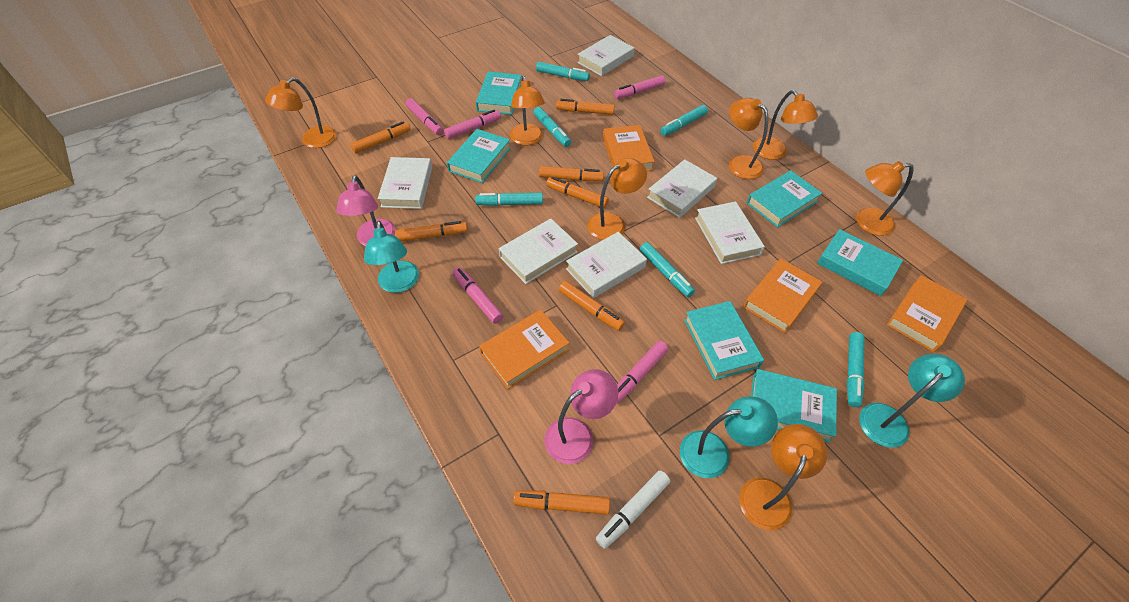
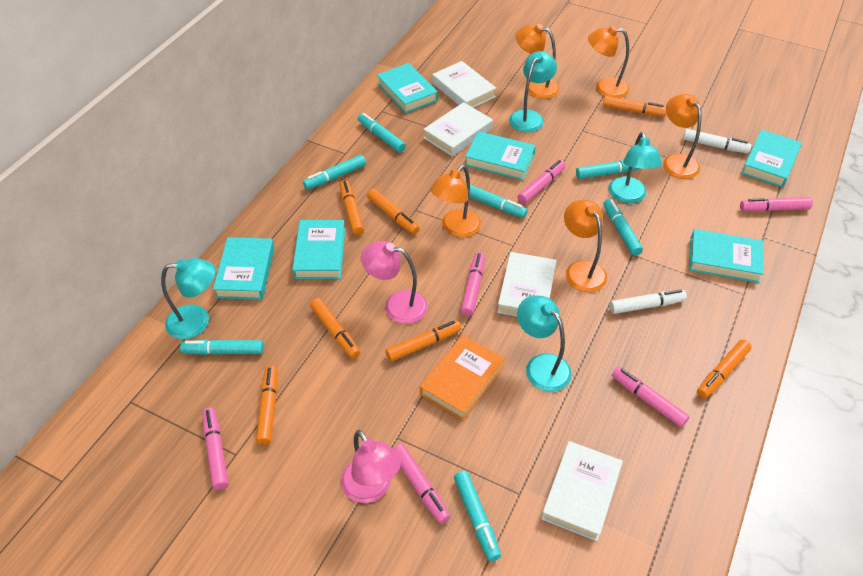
orange book: [479,310,569,389] [603,125,655,171] [743,259,822,333] [887,275,967,352] = 4 -> [420,335,505,420] = 1
orange lamp: [265,78,337,148] [510,76,545,146] [587,158,647,240] [729,98,768,179] [739,424,828,531] [753,90,818,160] [856,161,913,236] = 7 -> [430,165,481,237] [515,24,560,99] [564,200,607,292] [588,26,630,98] [663,94,702,179] = 5
pink marker: [406,98,443,135] [444,109,501,139] [453,267,503,324] [614,75,665,99] [616,341,668,404] = 5 -> [202,407,228,490] [393,444,451,524] [461,252,485,316] [518,160,565,204] [612,367,690,427] [740,197,813,212] = 6
turquoise lamp: [364,221,419,293] [680,397,778,478] [859,354,965,448] = 3 -> [161,258,215,339] [509,51,557,132] [517,295,572,392] [608,132,662,203] = 4
turquoise marker: [475,193,543,206] [533,107,571,147] [536,62,590,81] [640,242,695,297] [660,105,708,136] [847,332,865,407] = 6 -> [180,340,264,355] [303,155,366,190] [358,113,406,153] [454,471,501,561] [466,184,528,218] [576,160,641,179] [604,199,643,256] = 7
white book: [378,157,432,209] [499,219,578,284] [566,232,647,298] [577,35,634,76] [647,159,717,218] [695,201,765,264] = 6 -> [423,102,493,156] [432,61,496,108] [497,252,557,316] [541,441,623,541] = 4
white marker: [596,470,670,549] = 1 -> [610,289,687,314] [683,129,751,153] = 2

